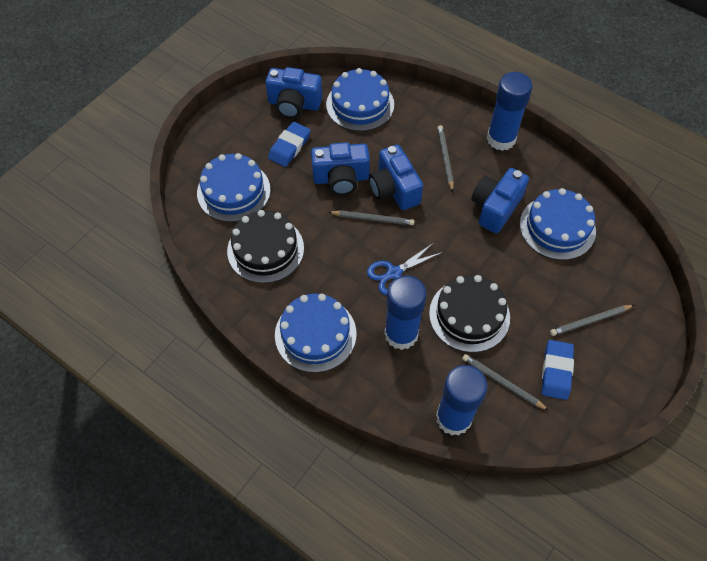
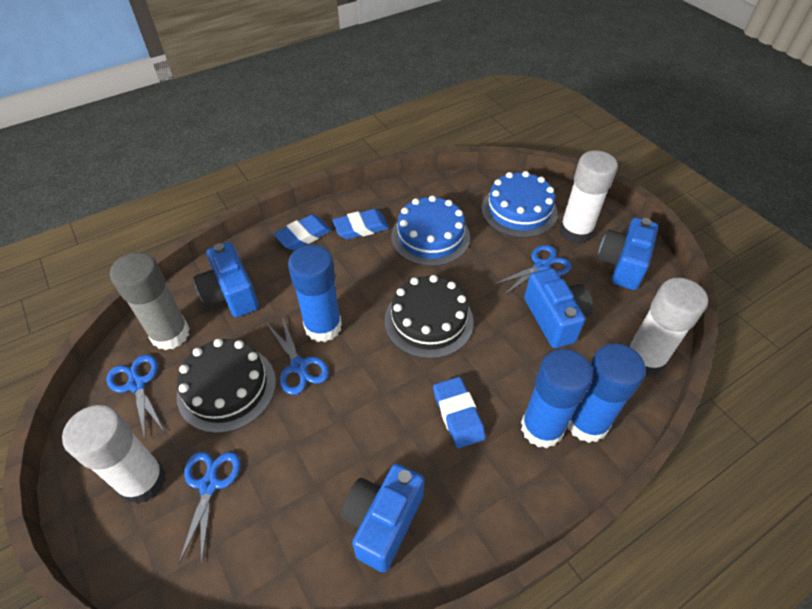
blue cake: [197,153,271,222] [275,294,356,373] [326,68,394,131] [520,188,596,260] = 4 -> [391,195,470,266] [481,171,558,238] = 2
blue eraser: [268,122,311,167] [542,340,574,400] = 2 -> [274,214,332,250] [332,209,389,239] [433,377,486,448] = 3
blue scissors: [367,243,442,295] = 1 -> [106,354,164,440] [179,452,241,565] [267,317,329,395] [493,245,572,295] = 4
grey glue stick: none = 0 -> [110,252,190,350] = 1
grey pencil: [329,210,414,225] [438,125,454,192] [462,354,549,411] [550,305,634,336] = 4 -> none = 0
white glue stick: none = 0 -> [62,405,166,504] [559,151,618,244] [628,278,708,376] = 3

